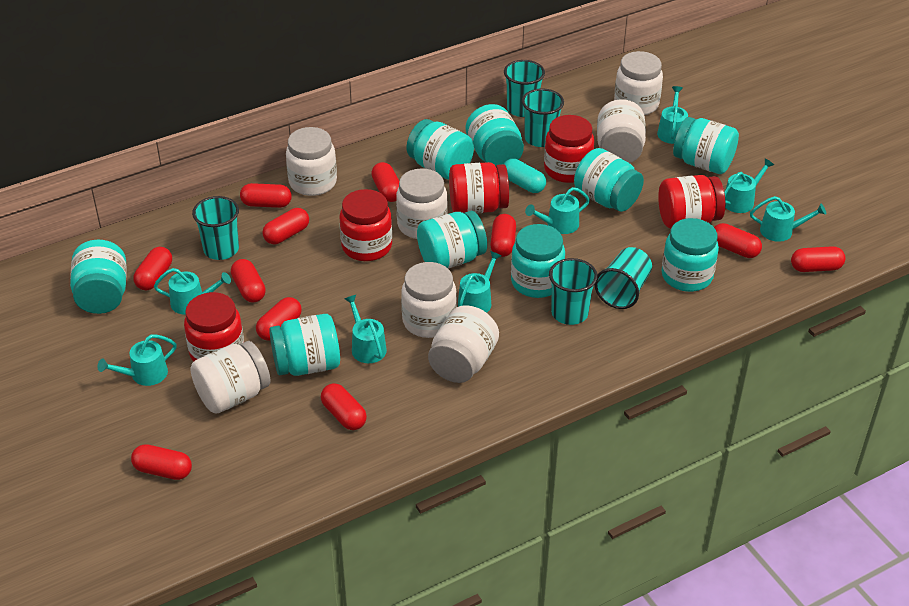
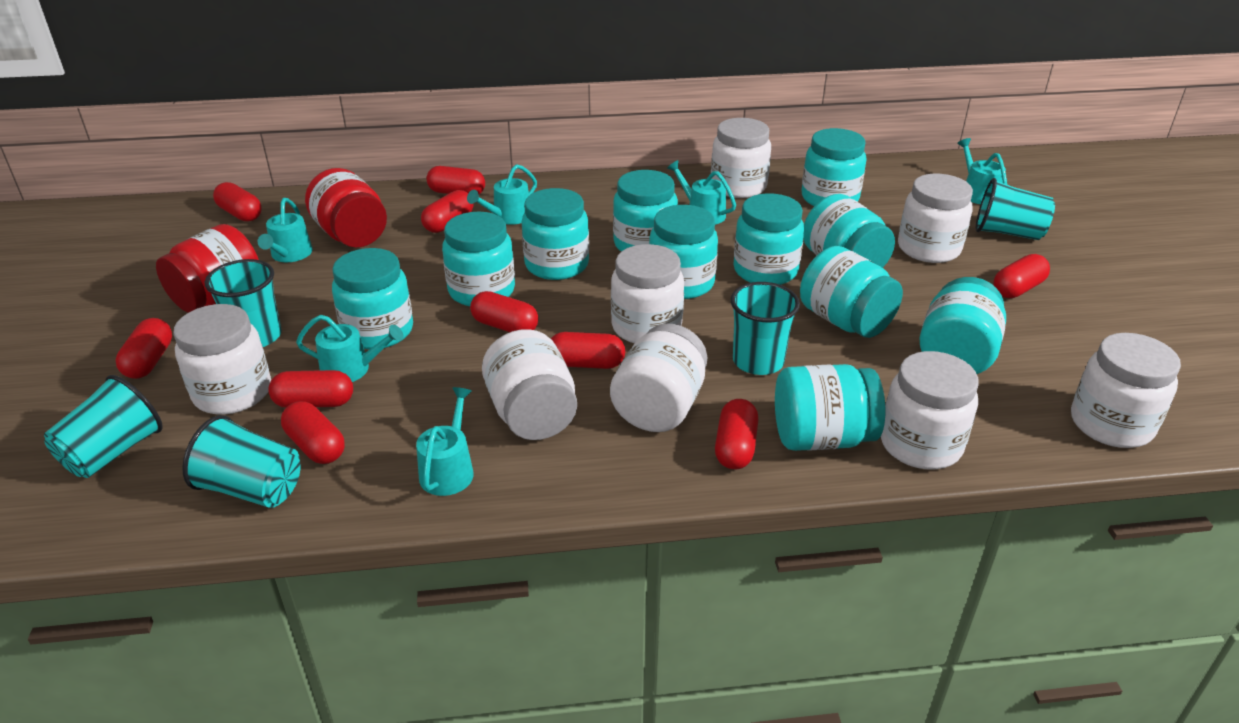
red capsule: [131,444,192,480] [133,247,172,290] [231,259,266,303] [240,183,292,208] [256,297,302,341] [262,208,309,244] [321,383,367,430] [371,162,399,202] [490,214,516,257] [714,223,762,258] [791,246,845,272] = 11 -> [116,318,172,379] [213,182,262,222] [268,370,353,408] [281,401,345,464] [421,190,473,233] [426,166,485,194] [470,291,538,332] [551,332,625,369] [715,399,758,469] [993,254,1050,298] = 10
red jar: [184,292,244,362] [340,189,392,261] [449,162,509,213] [544,115,594,183] [658,175,725,228] = 5 -> [156,224,259,313] [305,168,387,247] = 2
turquoise capsule: [504,159,546,193] = 1 -> none = 0
turquoise jar: [70,240,127,314] [269,314,340,376] [407,119,474,180] [417,211,487,269] [466,104,524,166] [511,224,565,298] [574,148,644,212] [662,218,719,292] [673,117,739,174] = 9 -> [332,248,413,349] [442,212,515,306] [522,188,589,280] [613,170,678,251] [649,205,718,299] [734,193,804,285] [775,364,885,451] [800,246,903,338] [802,128,867,206] [803,194,895,268] [920,277,1006,374] = 11
turquoise watering can: [97,335,177,386] [154,268,231,315] [345,295,387,363] [458,251,502,313] [525,187,590,234] [657,86,688,144] [724,158,774,213] [750,196,826,242] = 8 -> [258,198,313,262] [296,315,404,382] [416,387,474,496] [467,164,537,225] [667,160,736,225] [957,138,1007,204] = 6
white jar: [191,341,271,414] [286,127,337,196] [396,168,448,239] [401,262,457,338] [428,305,499,383] [597,99,646,163] [614,51,663,115] = 7 -> [173,304,271,415] [482,329,577,440] [610,324,707,432] [611,244,684,343] [711,118,771,198] [881,351,979,469] [898,174,973,263] [1071,333,1181,448] = 8

